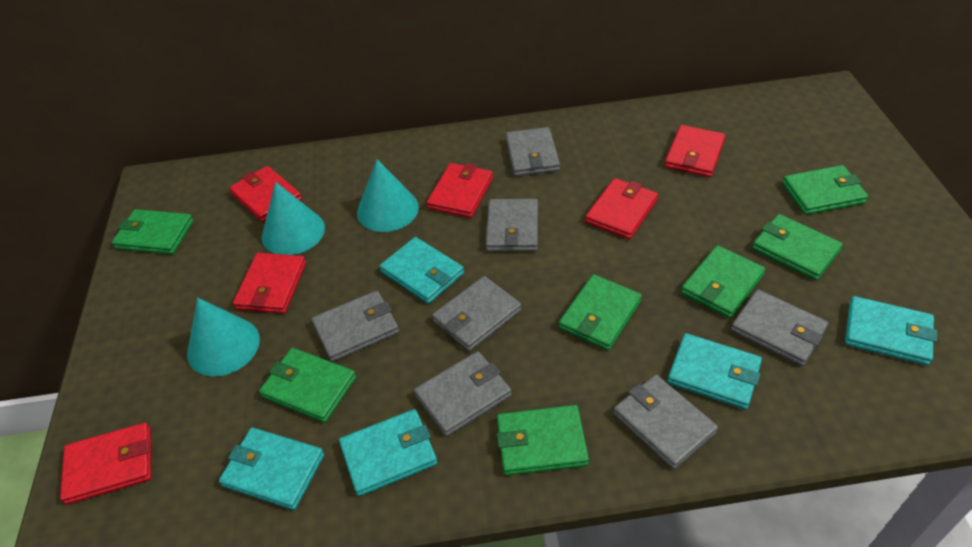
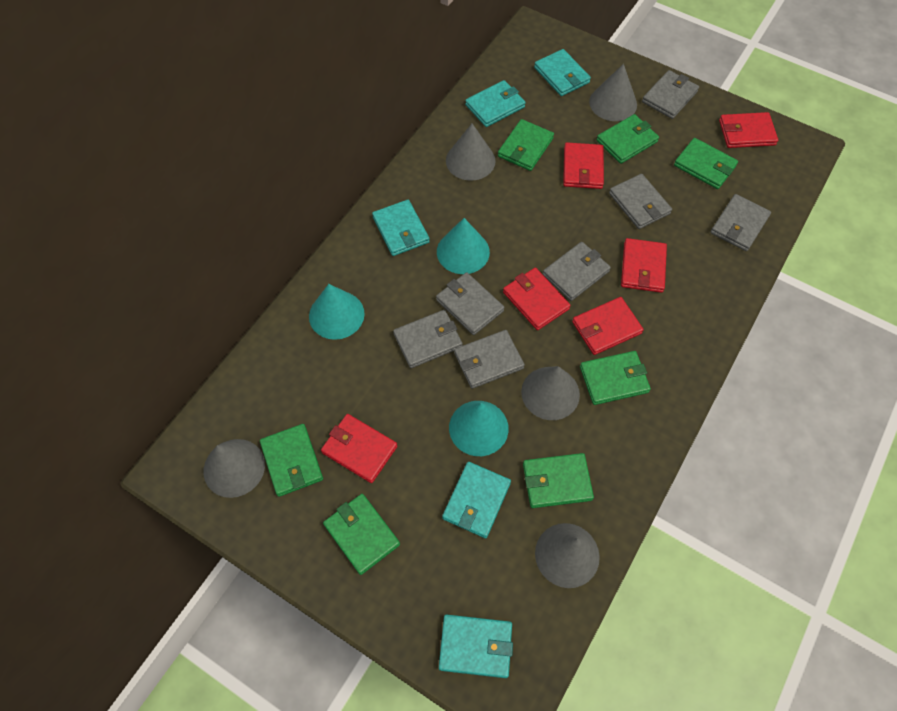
grey cone: none = 0 -> [204,439,265,498] [446,123,496,181] [521,366,580,420] [535,523,600,588] [589,64,637,121] = 5

